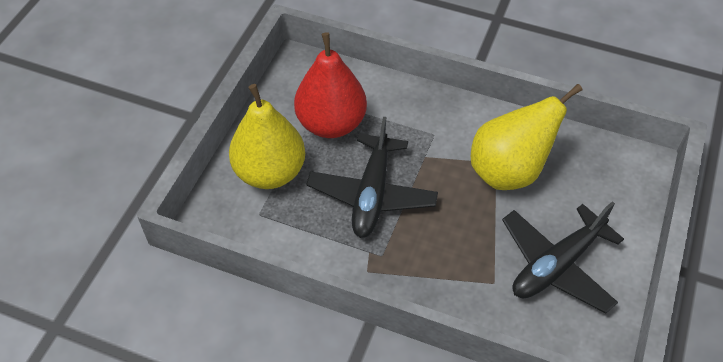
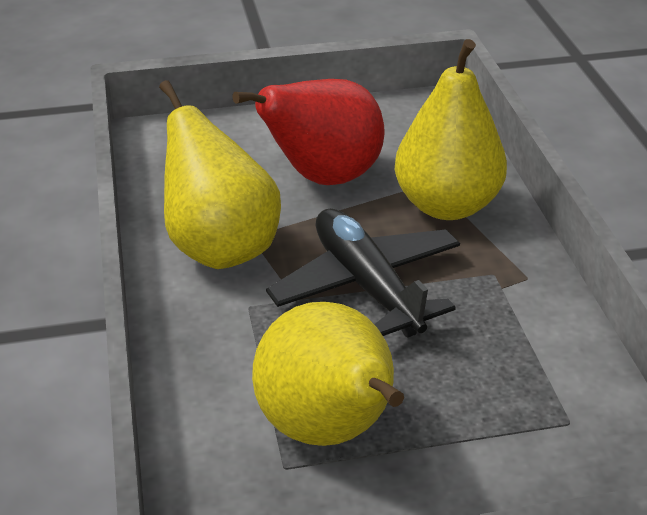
black plane: [306,117,438,238] [502,201,624,314] = 2 -> [266,209,460,337] = 1
yellow pear: [229,84,305,189] [471,84,583,190] = 2 -> [159,80,281,269] [252,302,404,446] [395,39,507,220] = 3

